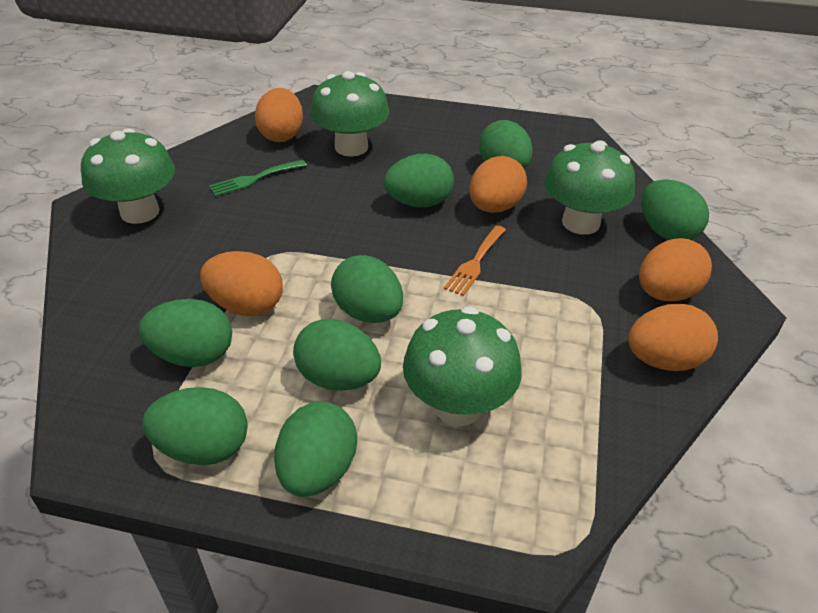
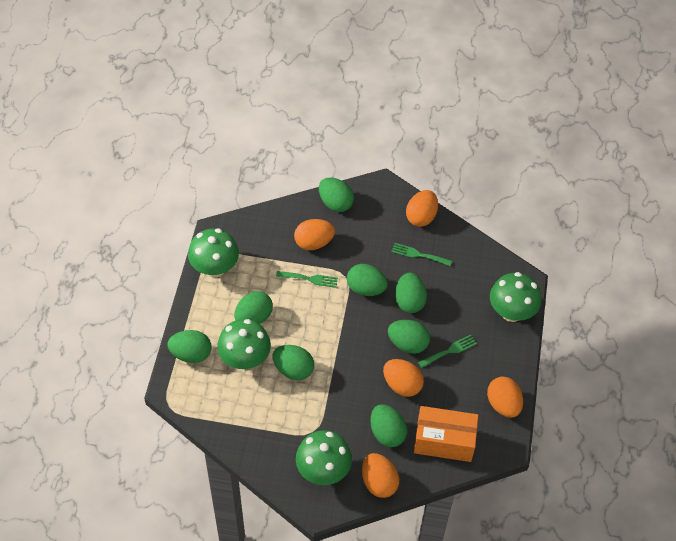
green fork: [209,160,307,196] = 1 -> [276,271,338,288] [391,243,452,266] [418,335,477,368] = 3
orange box: none = 0 -> [414,406,479,462] = 1
orange fork: [444,225,506,296] = 1 -> none = 0

